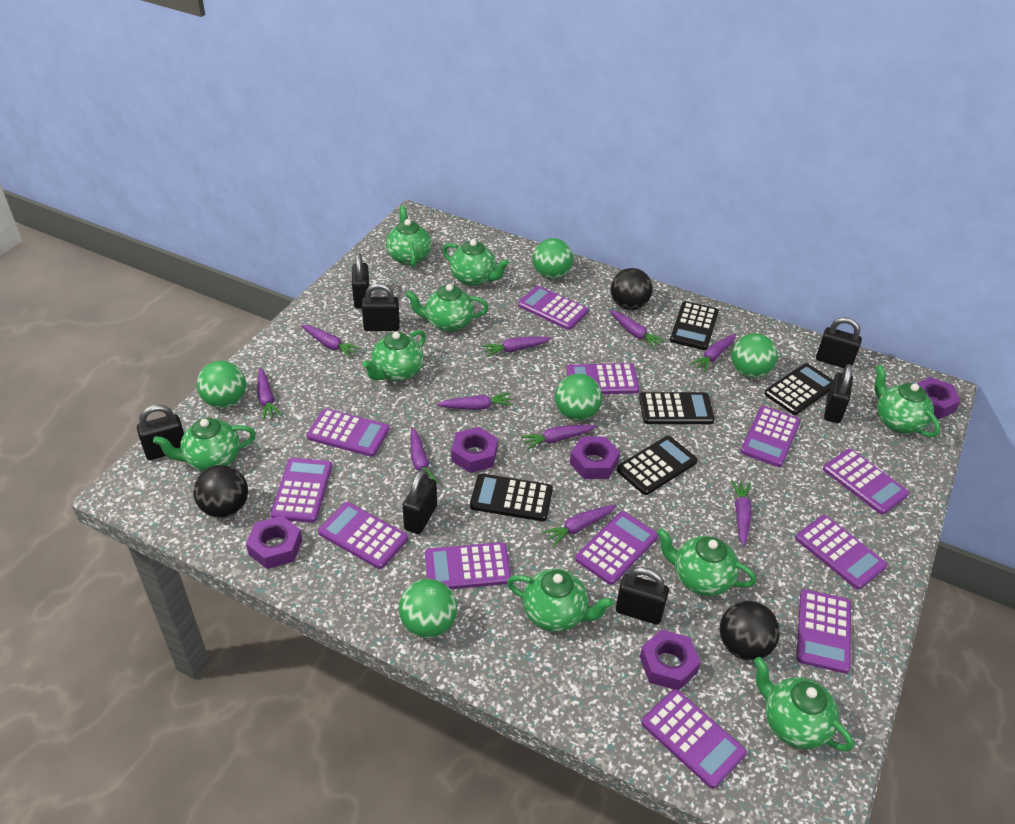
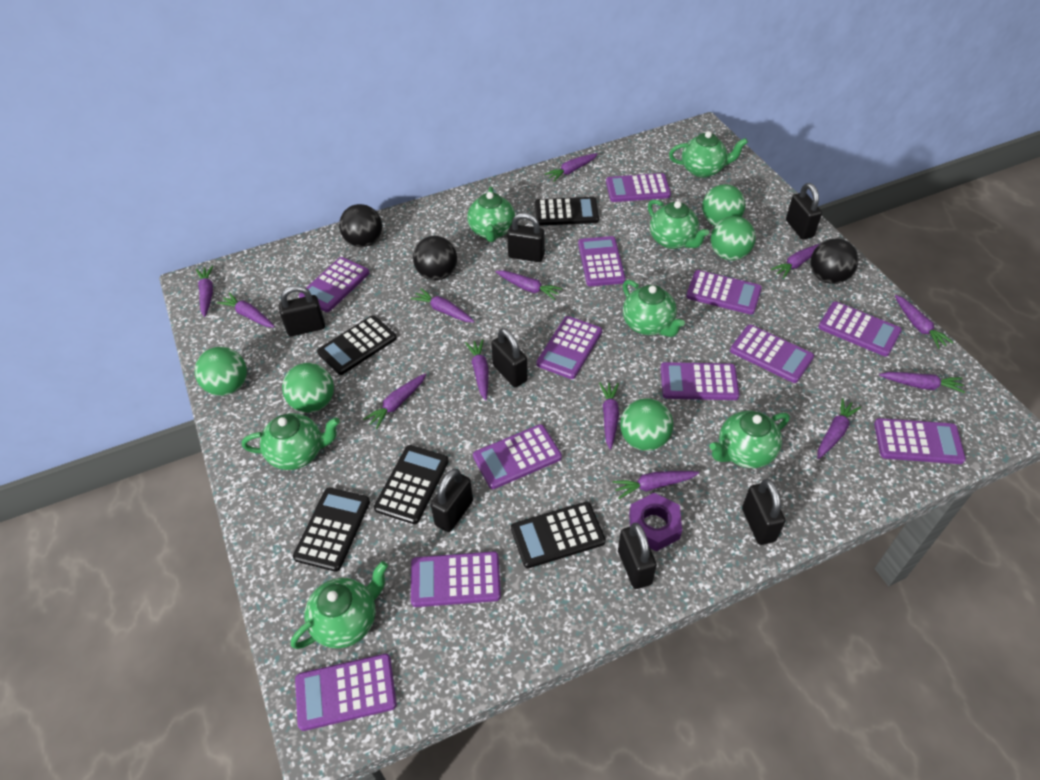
green teapot: [153,418,256,471] [362,330,426,382] [386,206,432,267] [405,284,489,332] [443,239,509,286] [507,569,614,632] [657,528,756,596] [754,657,854,752] [874,365,940,438] = 9 -> [242,413,340,470] [291,561,388,649] [467,186,515,242] [623,280,685,337] [648,199,709,249] [669,131,748,178] [709,411,790,468] = 7
purple carrot: [257,368,281,421] [301,325,361,358] [411,428,438,484] [436,393,513,410] [482,337,552,357] [521,425,596,450] [542,505,617,547] [609,310,665,349] [690,334,736,372] [731,480,752,546] = 10 -> [196,266,213,317] [217,292,275,328] [363,374,426,429] [410,288,475,322] [465,339,489,401] [495,270,562,300] [545,153,598,182] [599,383,619,450] [612,471,699,499] [770,244,819,279] [817,398,861,459] [879,372,965,393] [895,295,954,349] = 13
purple nut: [246,516,302,569] [451,427,498,473] [570,436,620,479] [640,629,701,690] [916,377,961,419] = 5 -> [629,493,682,552] = 1

